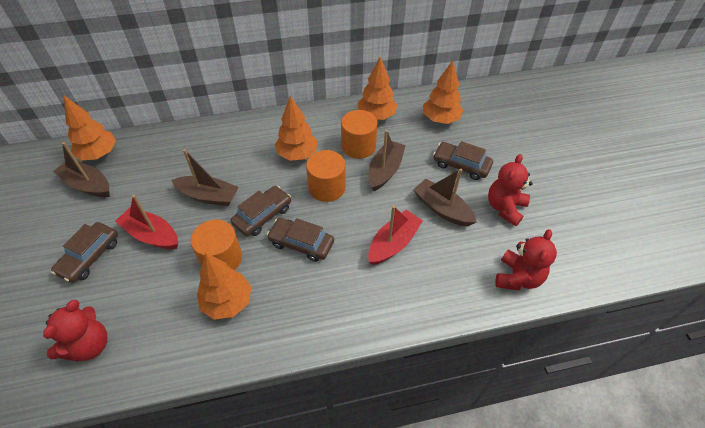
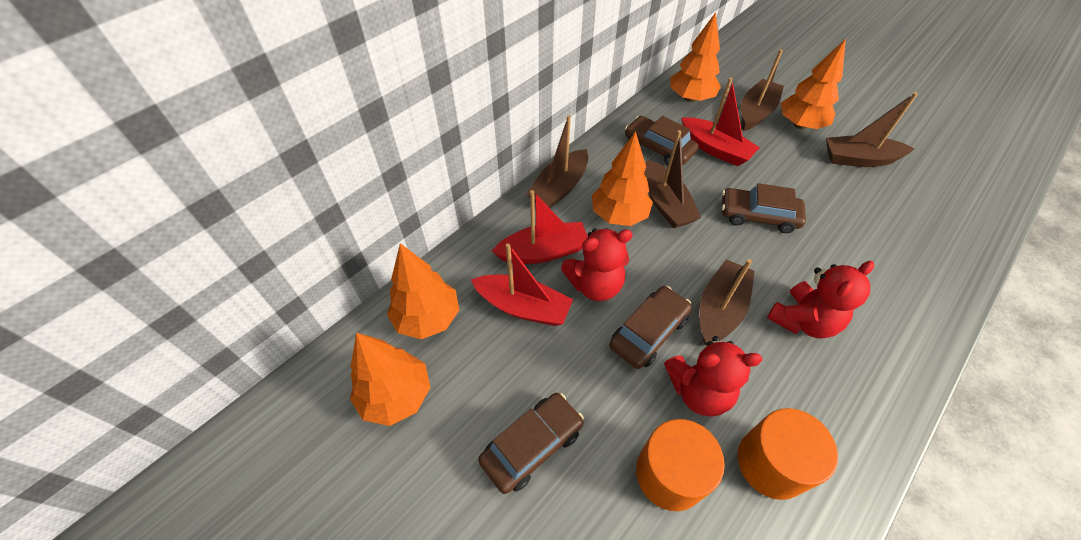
brown boat: [53,142,110,197] [171,149,239,206] [368,130,406,191] [413,169,477,226] = 4 -> [526,115,588,208] [644,130,701,228] [699,259,755,345] [741,49,784,131] [826,92,918,167] = 5
orange cylinder: [190,220,242,270] [306,150,346,202] [341,110,378,159] = 3 -> [636,419,725,511] [737,408,838,500] = 2
red boat: [115,195,178,249] [368,206,423,265] = 2 -> [471,243,573,326] [492,190,588,264] [681,78,760,166] = 3

